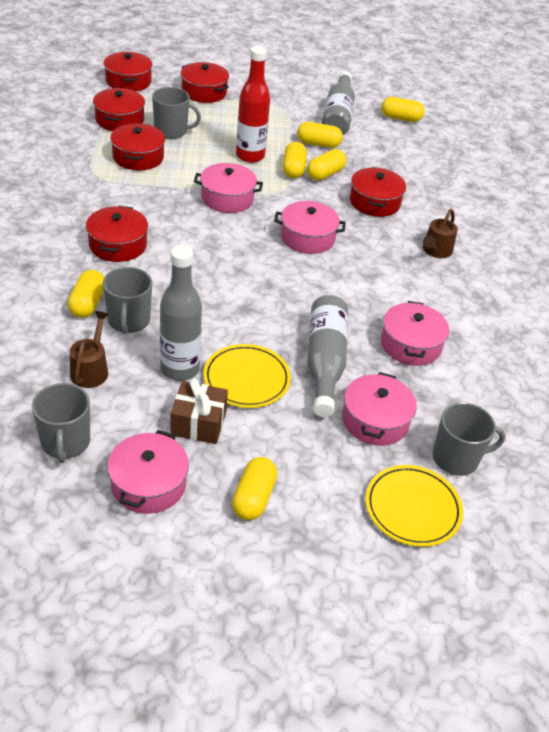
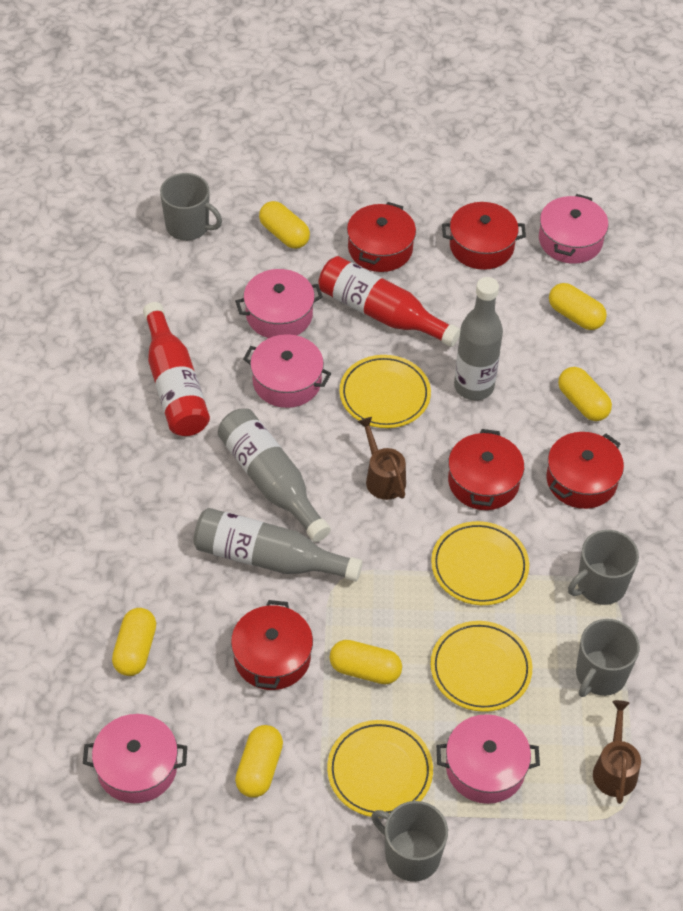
brown gift: [170,378,228,444] = 1 -> none = 0
red bottle: [236,46,270,163] = 1 -> [143,302,210,436] [319,256,461,347] = 2
red pot: [86,206,148,262] [93,88,145,131] [104,52,152,92] [110,123,165,171] [181,62,229,103] [350,167,406,217] = 6 -> [231,600,313,690] [347,202,416,272] [442,202,526,270] [448,429,524,510] [547,432,624,509] = 5
yellow plate: [203,344,291,408] [365,465,463,547] = 2 -> [327,720,433,818] [339,355,431,428] [431,521,529,605] [431,621,532,712] = 4

